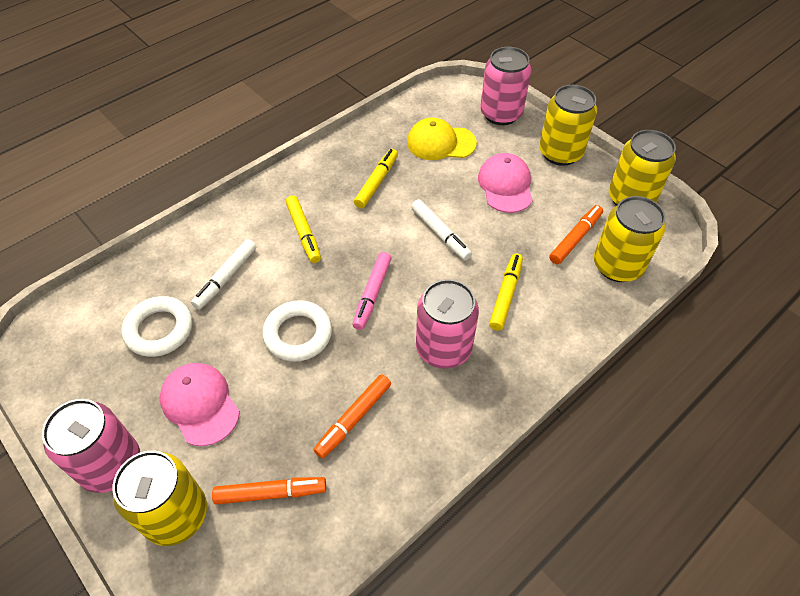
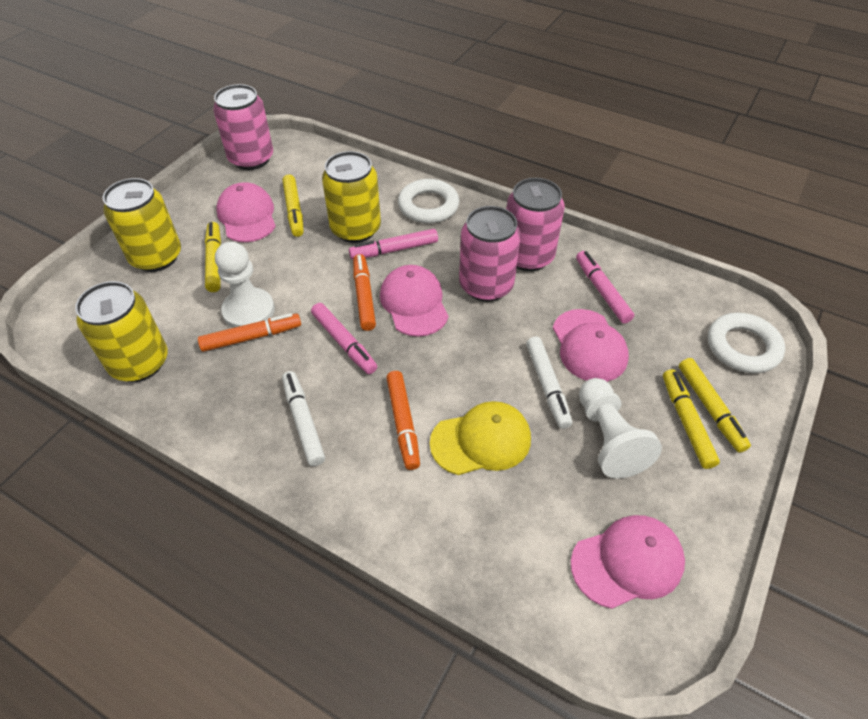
pink cap: [160,363,240,446] [478,153,533,213] = 2 -> [217,182,276,242] [380,265,449,337] [553,309,629,382] [571,515,685,609] = 4
pink marker: [352,252,392,330] = 1 -> [311,303,377,374] [349,229,438,259] [576,251,634,324] = 3
white pawn: none = 0 -> [215,242,275,328] [579,378,662,479] = 2
yellow can: [113,451,207,546] [539,85,597,166] [594,196,666,282] [609,130,676,206] = 4 -> [75,281,168,382] [103,178,181,272] [322,151,381,243] = 3
yellow marker: [286,195,321,263] [354,149,398,208] [489,253,523,331] = 3 -> [205,222,221,292] [282,175,304,237] [663,369,720,469] [679,358,751,453] = 4

